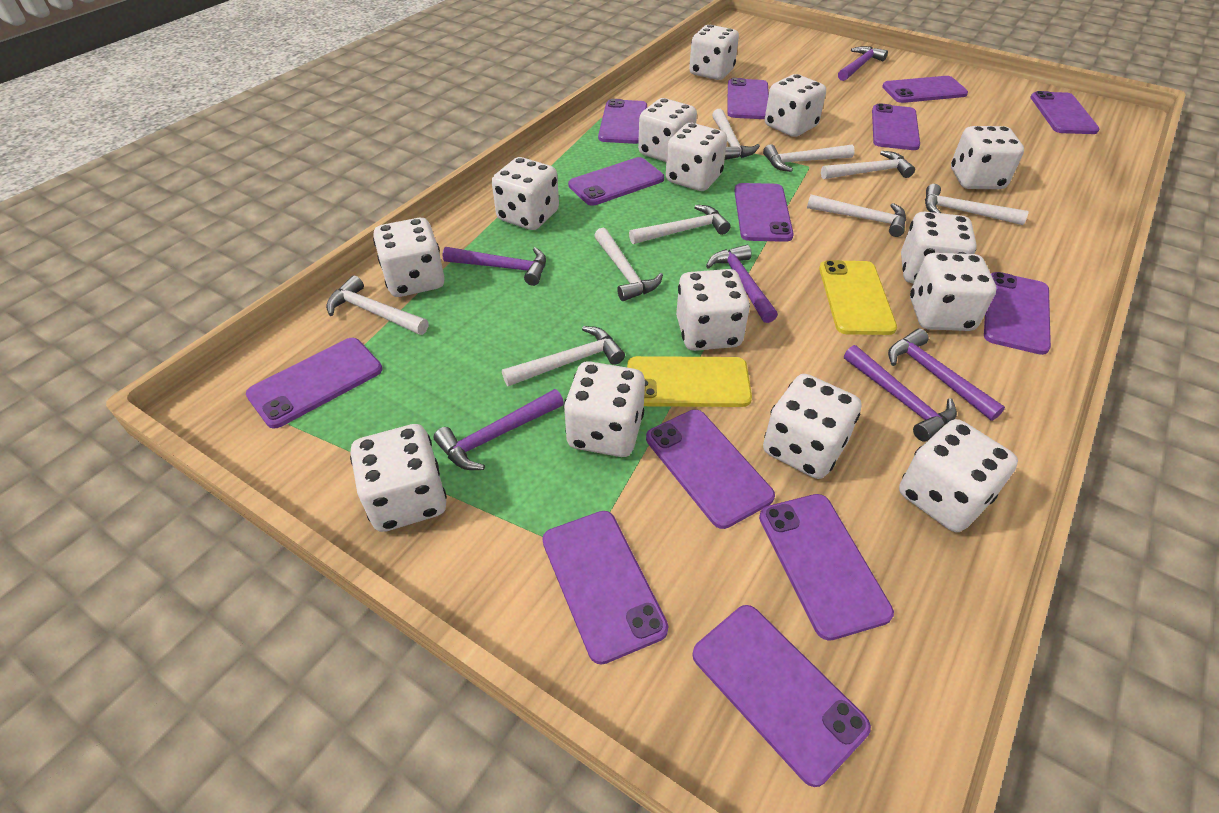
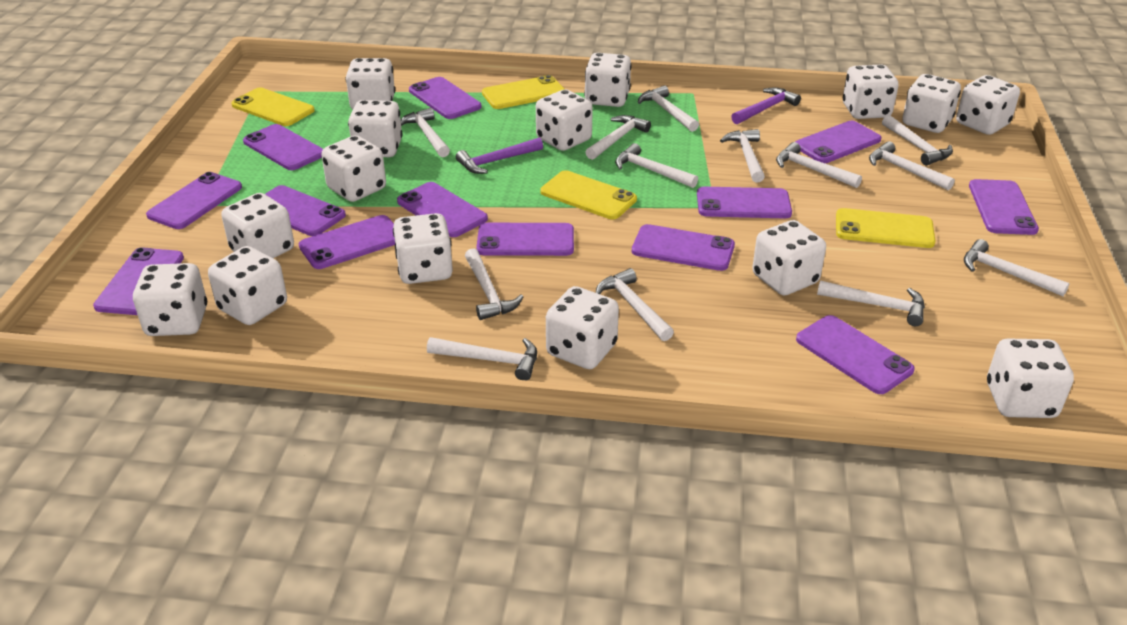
purple hammer: [433,389,564,470] [443,247,546,286] [706,245,778,323] [838,46,888,81] [844,345,957,442] [888,329,1005,421] = 6 -> [456,138,543,174] [731,87,801,124] = 2
white dice: [350,424,447,532] [373,218,445,297] [492,157,559,230] [564,361,645,457] [638,98,697,162] [666,123,727,191] [676,269,750,351] [689,25,739,80] [763,374,861,479] [765,74,826,137] [899,419,1018,532] [901,212,977,283] [910,253,996,331] [951,126,1024,189] = 14 -> [133,263,207,336] [208,246,287,325] [221,193,294,258] [321,135,386,202] [345,58,395,110] [348,100,402,157] [393,213,453,284] [536,89,593,151] [546,286,619,369] [584,53,632,107] [752,220,826,295] [843,64,899,119] [902,74,961,133] [956,75,1020,135] [987,338,1074,418] = 15
white hammer: [326,275,428,335] [502,326,625,386] [594,228,663,301] [629,205,730,244] [712,109,760,160] [763,144,855,172] [807,194,906,237] [821,151,915,179] [925,184,1028,225] = 9 -> [401,108,450,157] [427,337,537,381] [465,248,524,320] [586,115,651,160] [596,268,674,341] [615,143,698,188] [638,85,699,132] [720,129,765,182] [776,142,862,188] [817,280,925,326] [869,141,955,191] [882,115,953,166] [964,239,1070,296] = 13
yellow phone: [627,356,752,407] [819,260,897,335] = 2 -> [231,88,315,126] [482,75,565,109] [540,170,637,219] [836,208,935,248] = 4

